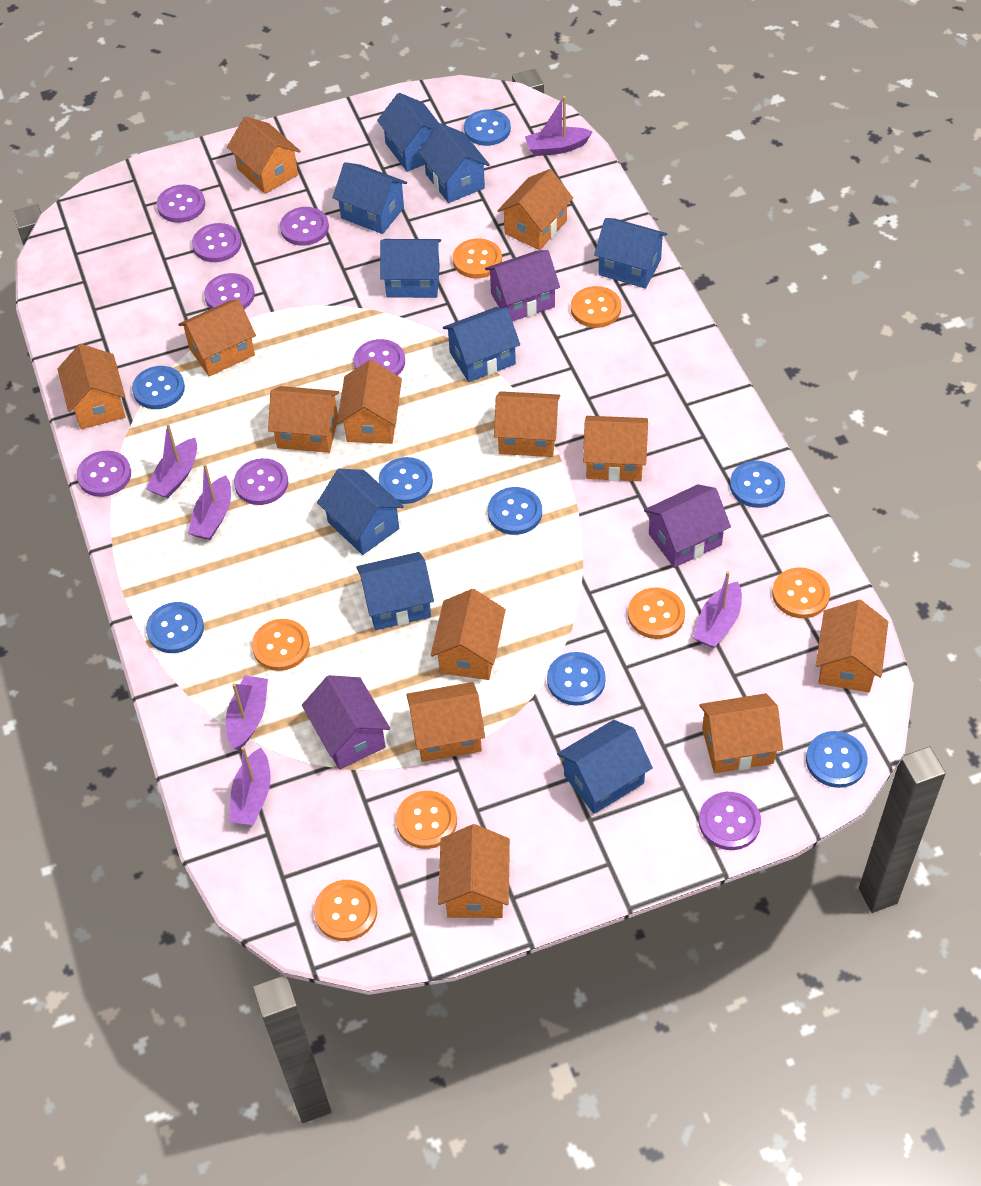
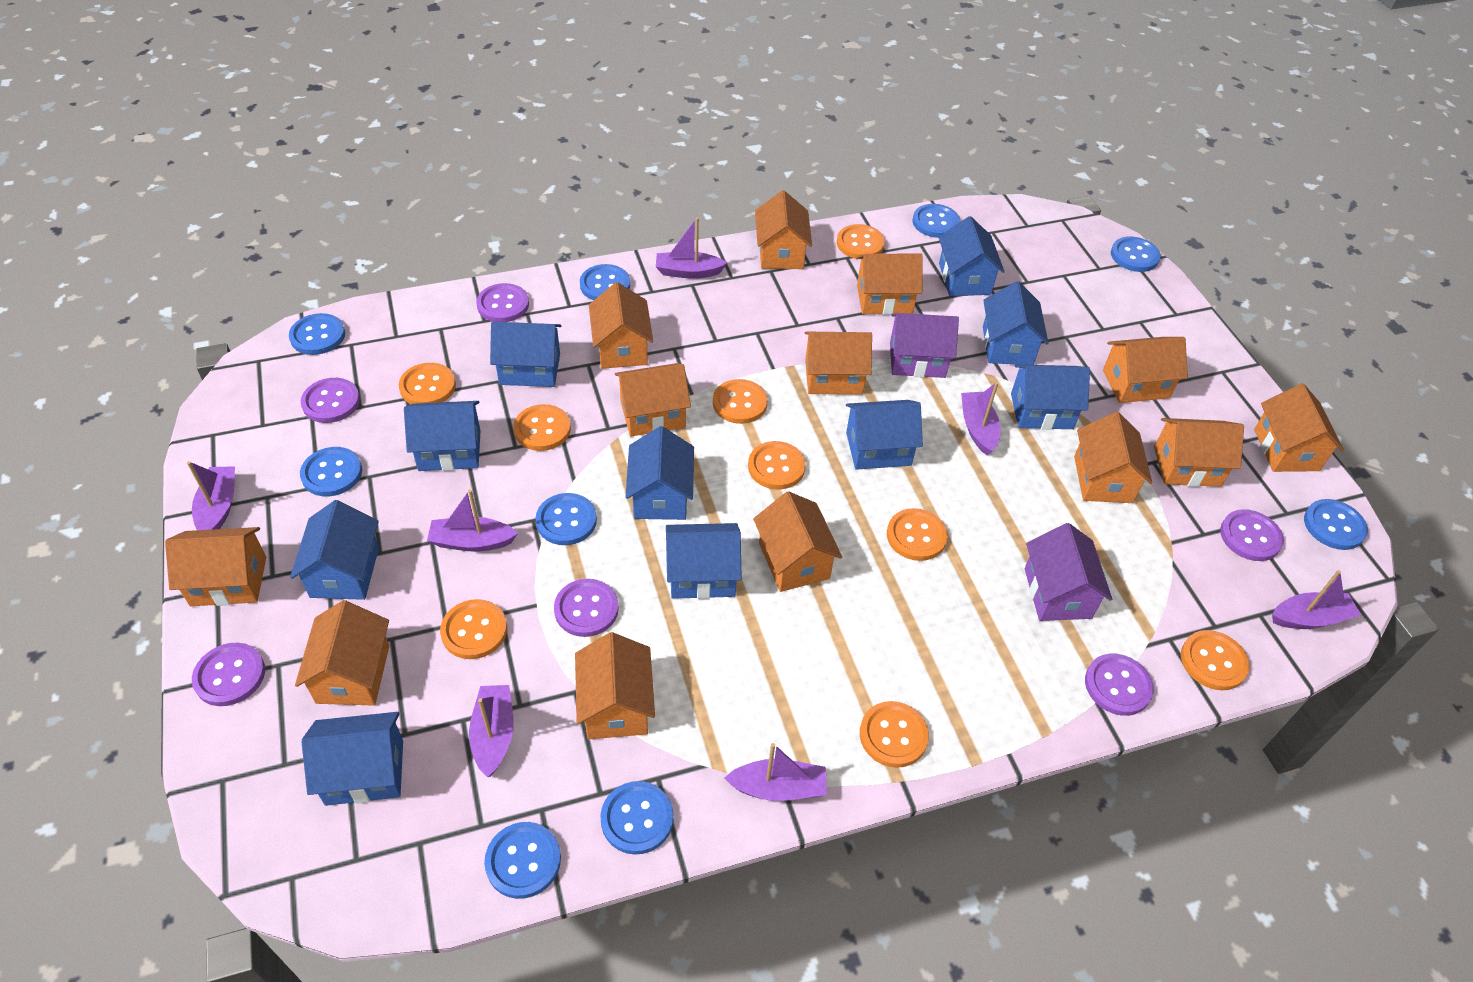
blue button: [132,366,185,409] [146,602,204,653] [379,457,433,504] [464,110,511,146] [488,487,542,535] [547,652,606,706] [730,461,785,508] [806,731,868,788] = 8 -> [289,313,345,355] [300,447,362,496] [484,822,561,899] [536,493,597,545] [580,264,630,300] [601,781,674,855] [913,204,960,238] [1111,237,1161,272] [1304,499,1368,550] = 9
blue house: [317,469,404,555] [332,162,407,234] [356,552,434,630] [377,93,439,172] [380,239,441,298] [418,123,490,203] [443,307,520,382] [557,720,653,814] [594,218,667,289] = 9 -> [290,500,379,600] [301,712,403,806] [404,401,481,471] [490,322,561,387] [626,426,694,520] [666,523,742,599] [846,400,923,470] [939,216,1005,296] [983,281,1048,365] [1011,364,1090,430] = 10
orange button: [252,619,310,671] [314,880,377,941] [396,791,457,849] [453,238,502,278] [571,286,621,328] [628,587,685,639] [772,567,830,618] = 7 -> [399,363,456,404] [440,599,507,659] [513,404,571,451] [713,379,768,424] [748,441,806,489] [837,224,885,259] [860,701,929,768] [887,508,948,561] [1181,630,1250,690] = 9
purple boat: [146,423,197,499] [188,464,231,540] [226,675,268,750] [229,747,271,825] [525,96,593,156] [693,571,742,648] = 6 -> [187,461,235,530] [427,489,518,552] [469,685,514,777] [656,217,727,279] [724,743,827,801] [961,382,1000,455] [1272,570,1361,629] = 7
purple button: [77,450,131,497] [157,185,205,223] [192,223,242,262] [204,273,255,309] [234,458,288,505] [280,207,329,246] [354,339,405,376] [699,792,761,850] = 8 -> [192,643,265,706] [301,378,360,423] [477,283,529,322] [554,579,619,637] [1085,654,1154,716] [1220,509,1284,561] = 6
purple house: [302,675,390,770] [485,250,560,322] [644,484,731,568] = 3 -> [890,313,959,378] [1025,523,1112,621] = 2

